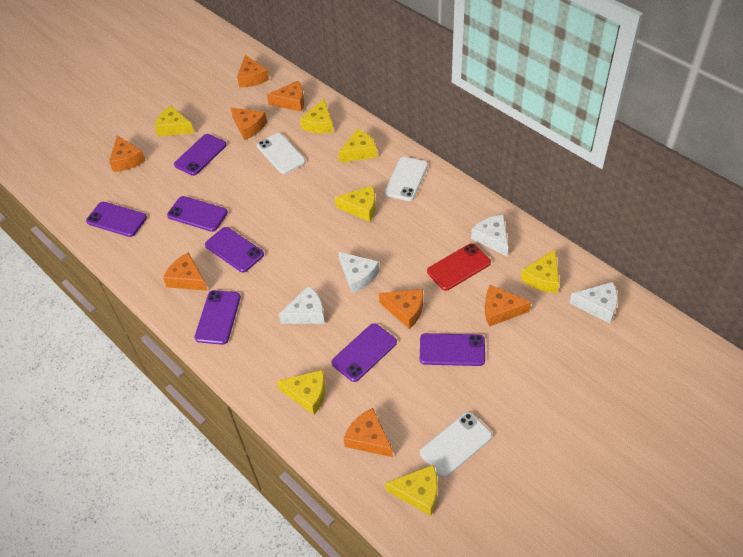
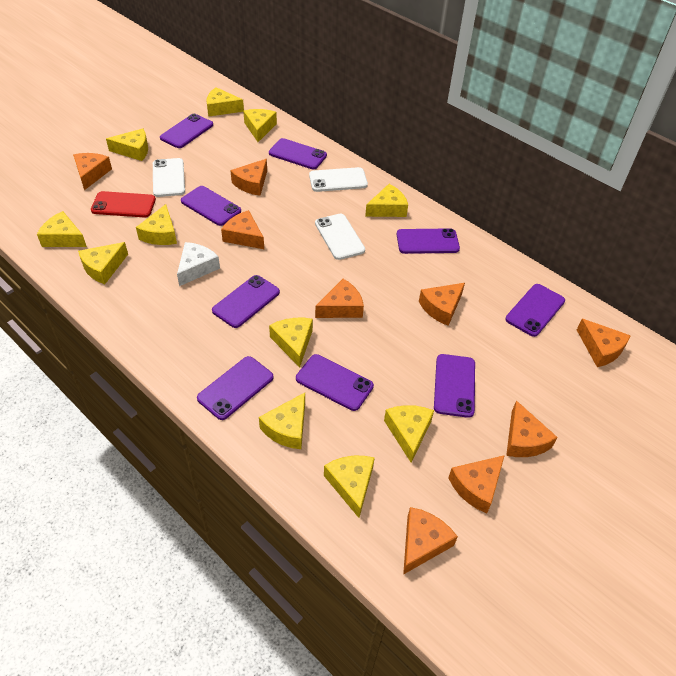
orange cheese: [109,136,146,172] [163,252,208,291] [230,107,267,140] [237,55,269,87] [267,81,304,112] [344,408,393,457] [379,289,423,329] [485,285,531,327] = 8 -> [73,153,112,190] [221,210,264,249] [230,159,267,196] [315,279,364,318] [403,507,458,575] [419,283,465,326] [448,455,505,513] [506,400,558,457] [577,319,631,367] = 9
purple phone: [86,202,147,237] [167,196,228,232] [174,134,227,176] [195,290,241,345] [205,227,264,273] [332,323,397,382] [420,333,485,366] = 7 -> [160,114,213,148] [181,186,241,226] [197,356,274,420] [212,275,280,328] [269,138,327,169] [296,354,374,411] [397,228,460,254] [434,354,475,418] [505,284,565,337] = 9
white cheese: [279,286,325,324] [338,252,379,293] [471,215,508,257] [569,282,618,324] = 4 -> [177,242,220,286] = 1
yellow cheese: [154,106,194,136] [277,370,326,415] [300,99,333,133] [335,185,376,222] [338,129,377,163] [385,465,438,516] [521,249,559,293] = 7 -> [37,211,87,247] [78,242,128,284] [106,128,148,161] [136,204,177,245] [206,87,244,116] [243,109,277,142] [259,393,305,449] [269,318,313,368] [324,456,375,518] [365,184,408,217] [384,405,434,463] = 11

